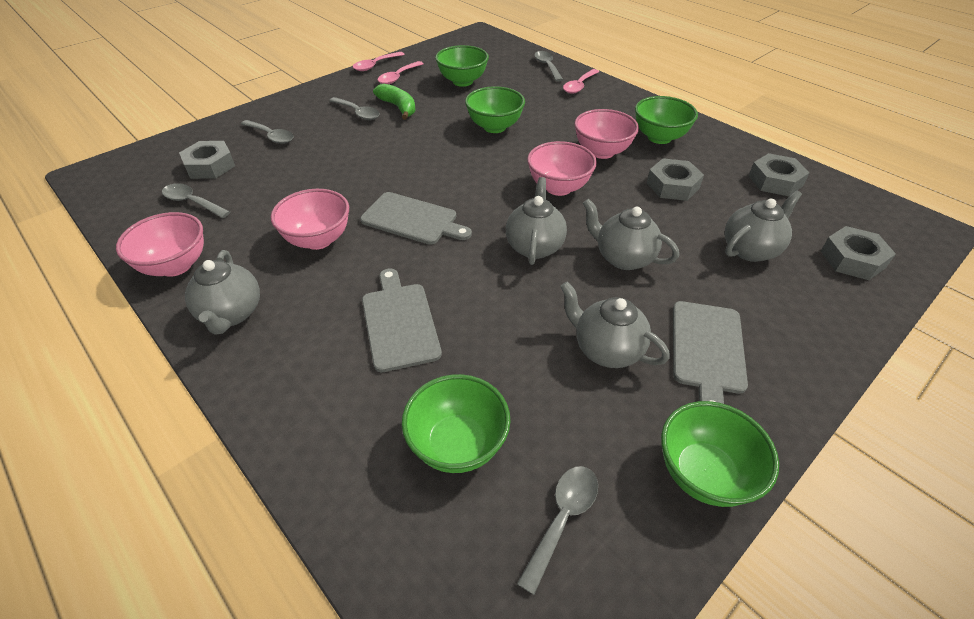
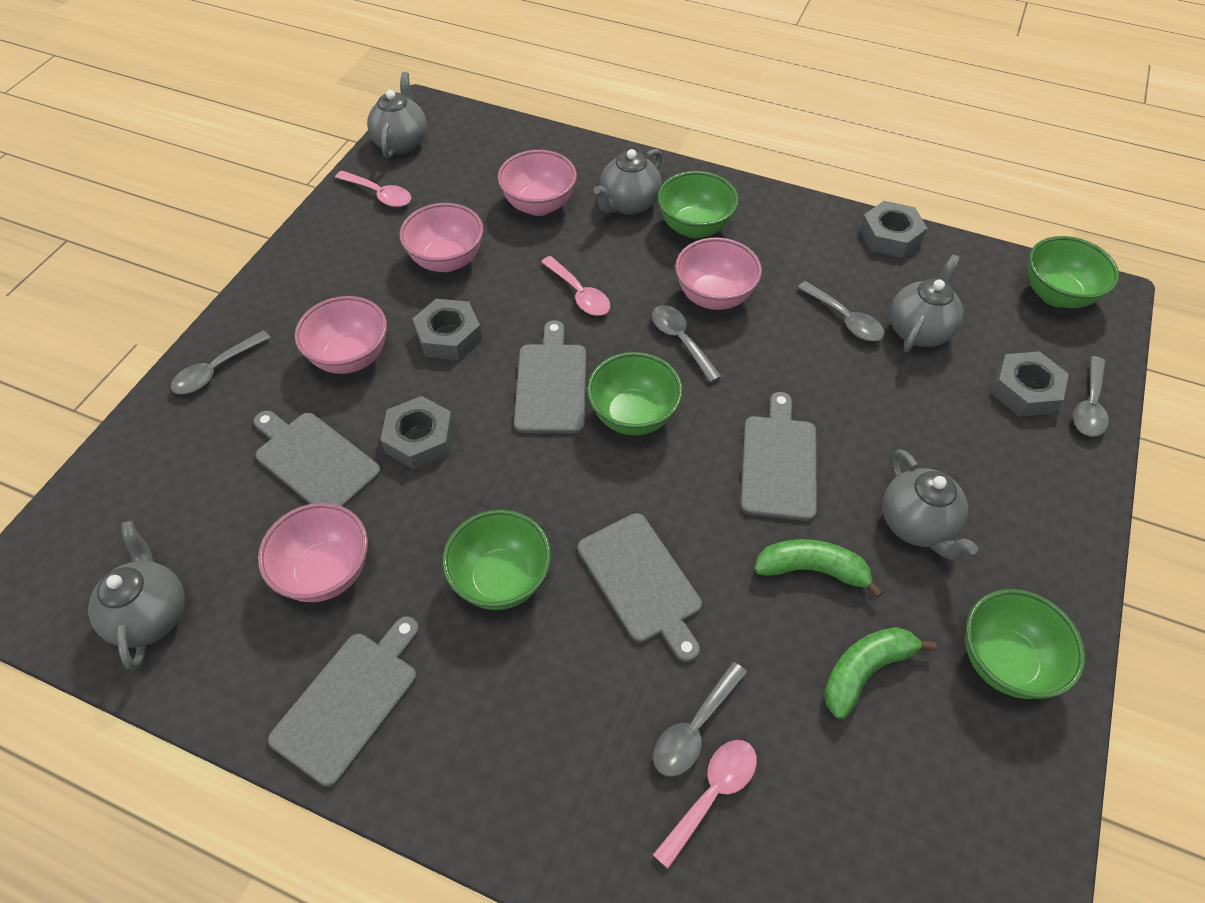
green banana: [373,84,416,119] = 1 -> [754,539,883,598] [824,627,937,719] = 2
grey cutting board: [360,192,472,245] [362,269,442,372] [673,301,748,404] = 3 -> [254,411,381,507] [268,616,419,787] [514,320,586,433] [578,513,702,662] [741,392,817,521] = 5
pink bowl: [116,212,204,277] [271,189,349,250] [527,141,597,196] [574,109,639,159] = 4 -> [258,503,368,602] [295,296,387,374] [399,203,484,272] [497,150,577,216] [675,237,762,310] = 5

